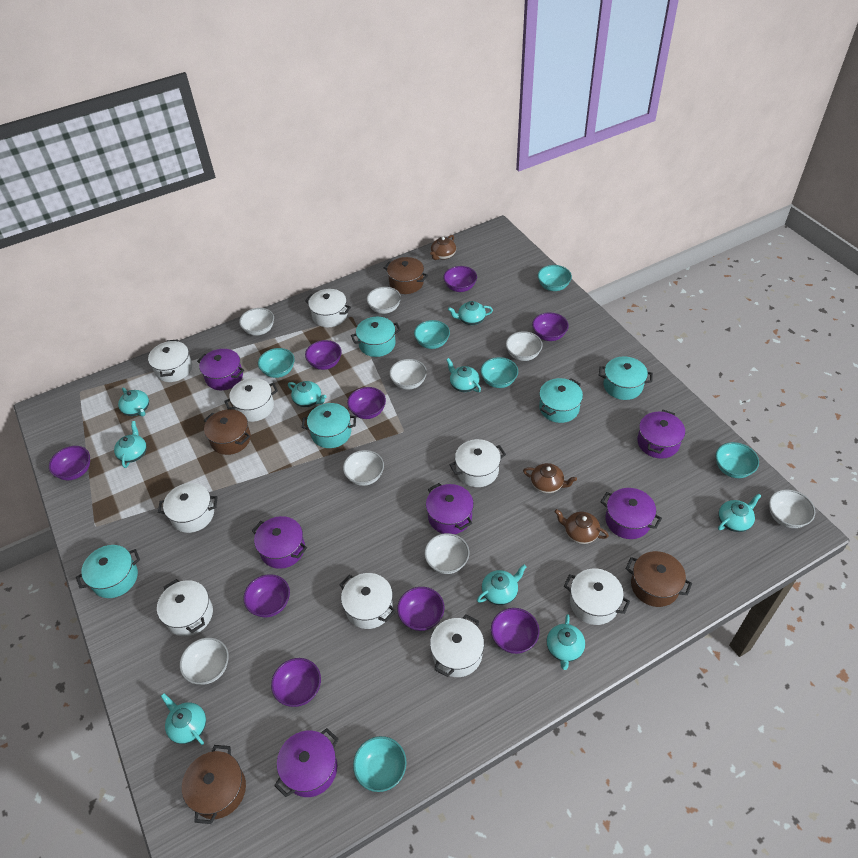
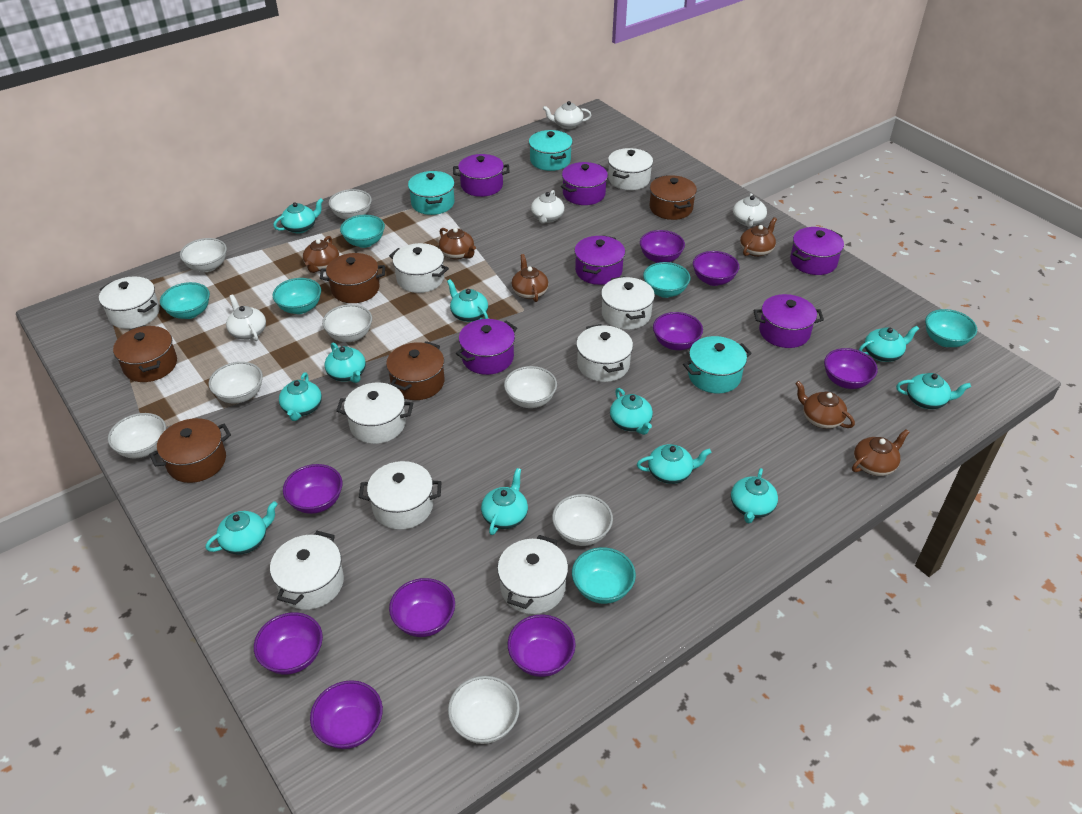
brown pot: [182,745,246,824] [204,409,251,455] [384,257,428,294] [626,551,692,607] = 4 -> [113,325,177,382] [149,418,231,483] [320,253,385,303] [386,341,444,400] [649,175,697,220] = 5
brown teapot: [430,235,456,260] [523,463,577,493] [554,509,609,544] = 3 -> [303,236,339,273] [439,228,476,260] [512,254,549,302] [740,217,777,257] [795,381,855,429] [852,429,910,476] = 6
turquoise pot: [76,545,140,598] [302,403,356,448] [351,317,401,357] [539,378,583,423] [599,356,653,400] = 5 -> [408,171,455,215] [529,130,573,171] [683,336,752,394] = 3
turquoise teapot: [114,421,147,468] [118,387,149,416] [161,693,206,745] [288,381,327,407] [446,358,481,392] [448,301,493,325] [477,565,526,605] [547,614,585,670] [718,493,761,532] = 9 -> [206,501,278,554] [273,198,324,234] [279,372,322,421] [324,343,366,383] [447,279,488,322] [481,468,528,535] [610,388,653,435] [637,444,711,484] [731,468,778,523] [859,326,919,362] [896,373,971,409] = 11
white teapot: none = 0 -> [226,294,266,341] [531,190,565,224] [543,101,591,129] [733,193,767,227] = 4

